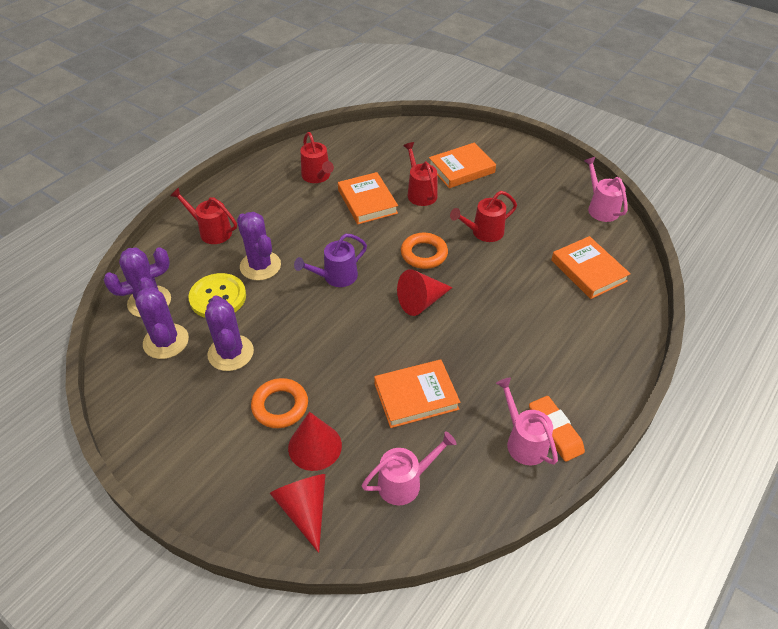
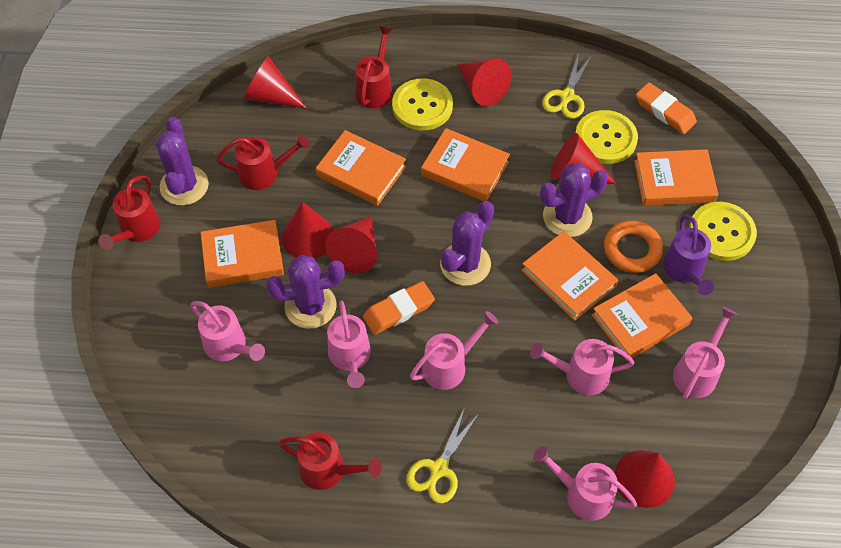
orange book: [338,172,398,224] [374,359,460,428] [429,143,496,188] [551,236,631,299] = 4 -> [201,220,284,288] [316,130,406,206] [421,128,510,201] [521,231,618,321] [592,273,693,361] [634,149,718,206] = 6
orange eraser: [529,396,585,462] = 1 -> [363,281,435,335] [636,82,697,134] = 2
orange ring: [251,378,308,428] [401,233,448,269] = 2 -> [604,221,663,273] = 1
pink watering can: [362,431,457,505] [496,377,558,466] [584,157,627,222] = 3 -> [190,301,265,362] [327,300,371,388] [410,311,499,390] [530,339,634,395] [533,446,637,521] [673,307,738,399] = 6
red cone: [270,474,326,553] [288,412,342,471] [397,269,453,316] = 3 -> [243,56,307,109] [282,202,334,259] [325,216,377,273] [457,58,511,106] [551,133,617,184] [615,450,675,508] = 6
yellow button: [188,273,246,318] = 1 -> [392,78,453,130] [576,110,638,164] [689,202,757,261] = 3
yellow scissors: none = 0 -> [406,407,478,503] [542,53,591,119] = 2

